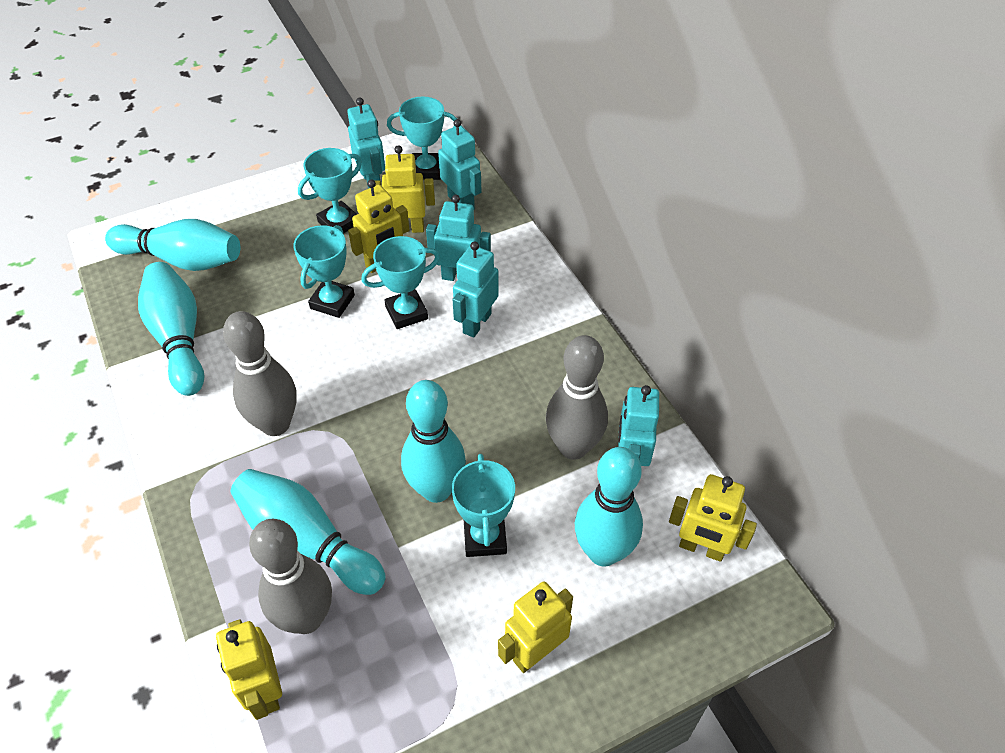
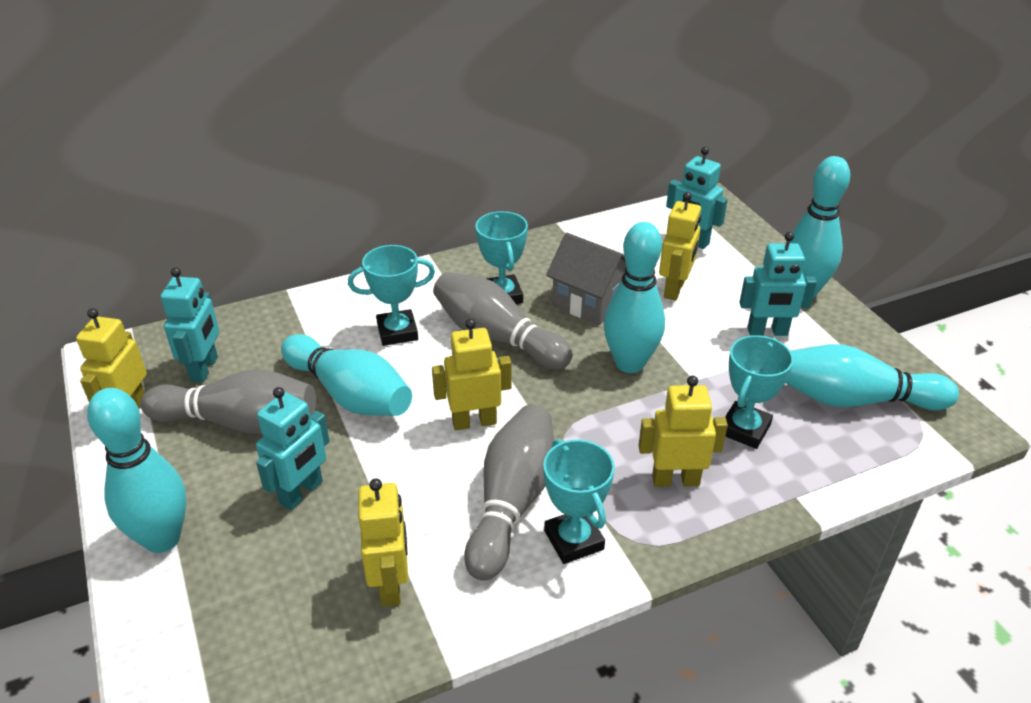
grey house: none = 0 -> [546,233,626,325] = 1
turquoise robot: [347,97,385,188] [426,195,491,281] [438,119,482,209] [452,241,499,338] [618,385,659,466] = 5 -> [161,267,219,383] [256,387,330,510] [666,147,728,249] [739,232,817,336] = 4
turquoise trophy: [293,225,355,318] [298,148,362,233] [361,236,440,329] [387,97,457,180] [451,454,515,557] = 5 -> [348,245,435,346] [475,211,528,304] [543,439,615,564] [725,335,794,449] = 4

